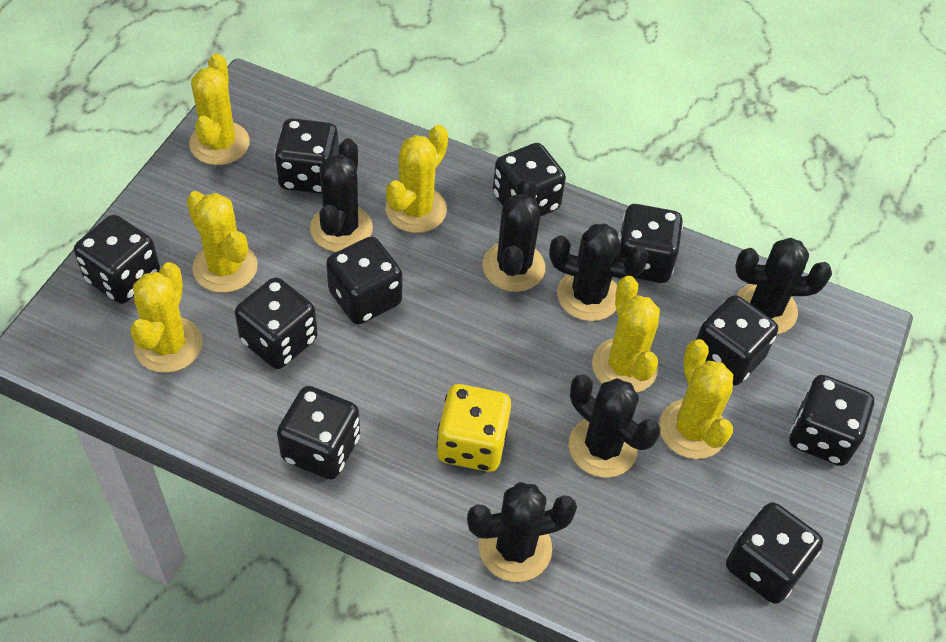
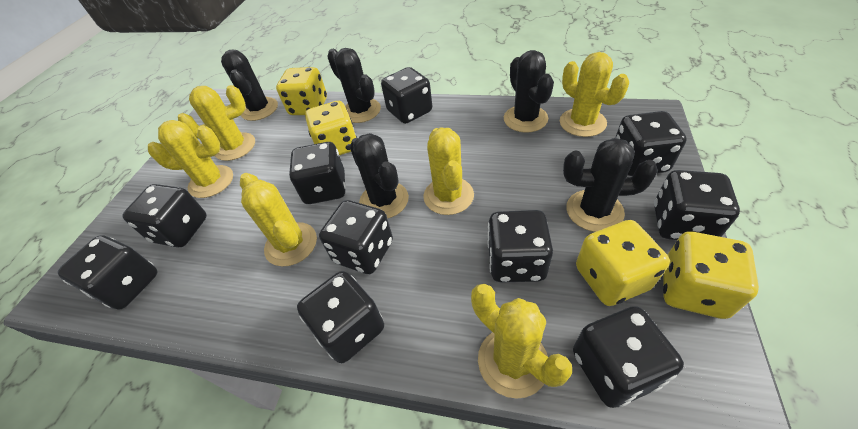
black cactus: [310,138,373,252] [467,482,577,582] [482,177,545,292] [549,224,649,321] [568,375,661,478] [735,238,832,334] = 6 -> [221,50,278,121] [327,48,381,123] [350,133,409,219] [504,50,554,133] [563,138,658,232] = 5
yellow dice: [436,384,511,472] = 1 -> [276,67,327,115] [305,101,357,155] [576,220,670,306] [663,232,759,319] = 4

